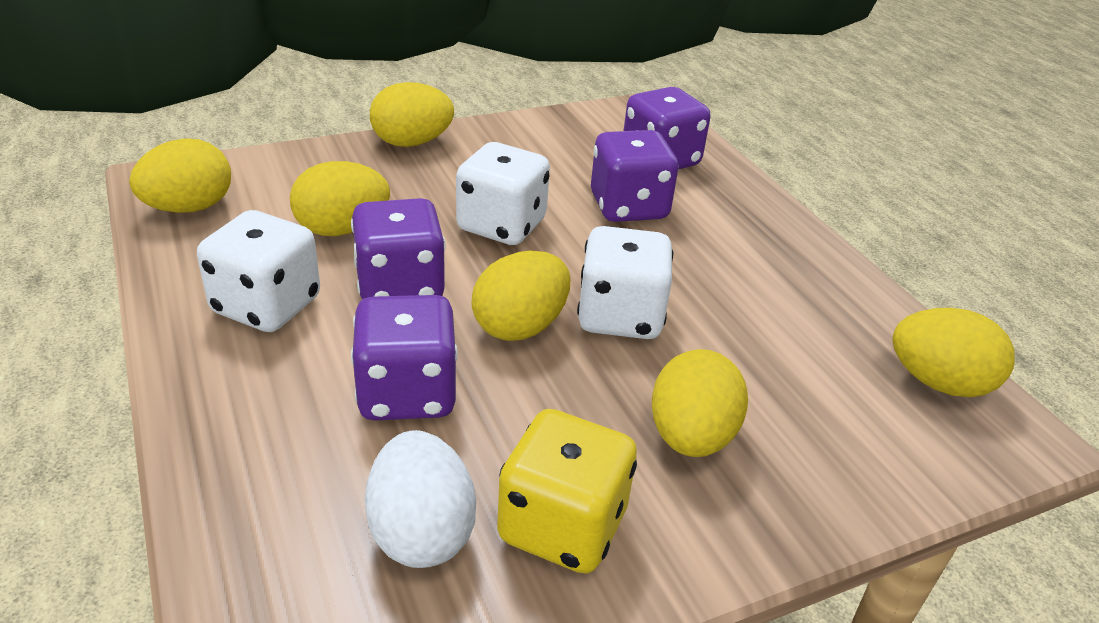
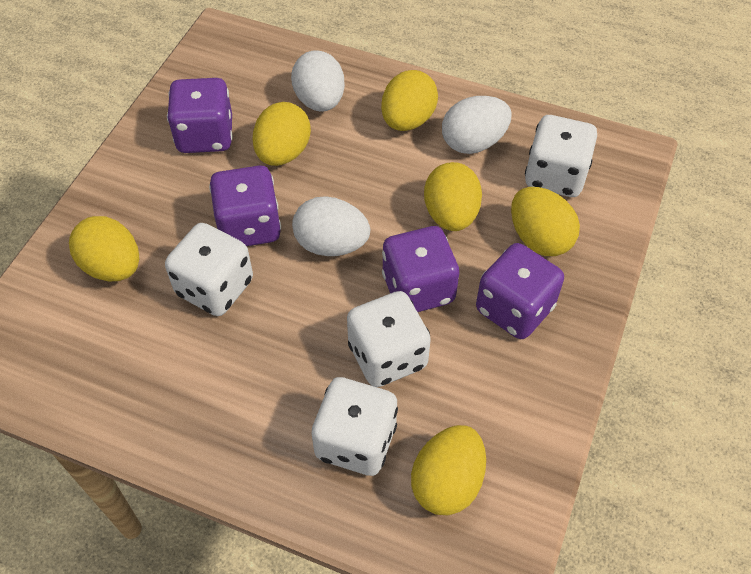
white dice: [197,210,320,332] [456,142,550,245] [577,226,673,339] = 3 -> [165,223,253,316] [312,377,398,476] [347,291,431,387] [525,115,597,197] = 4
white egg: [365,430,476,568] = 1 -> [291,50,345,112] [292,196,370,256] [442,96,512,154] = 3
yellow dice: [497,409,637,574] = 1 -> none = 0

